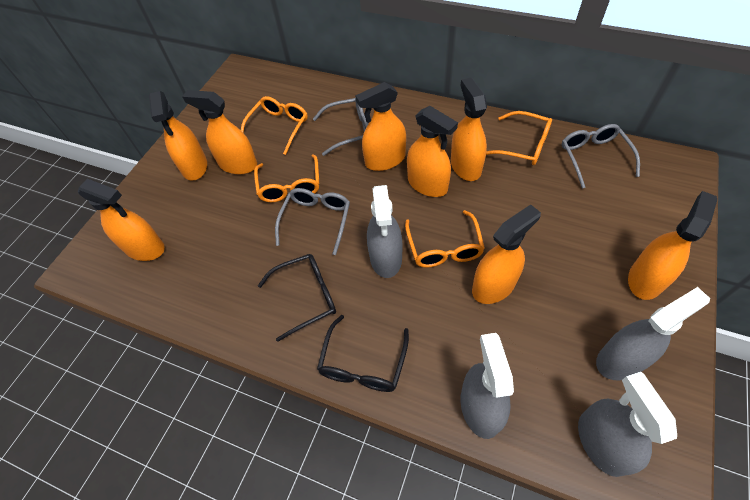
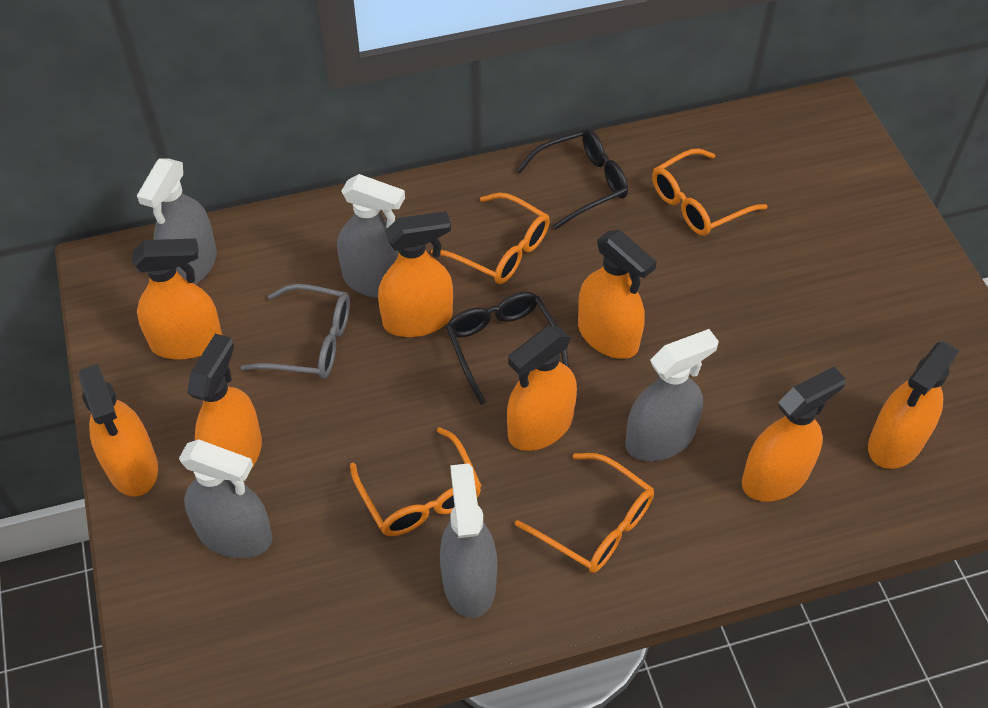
grey glasses: [275,188,350,255] [313,98,369,156] [562,124,640,188] = 3 -> [240,284,350,379] = 1
grey spray bottle: [367,185,402,278] [461,333,514,439] [578,372,677,477] [596,287,710,381] = 4 -> [137,158,217,285] [179,439,272,558] [337,174,405,298] [440,463,497,618] [625,329,719,461] = 5

